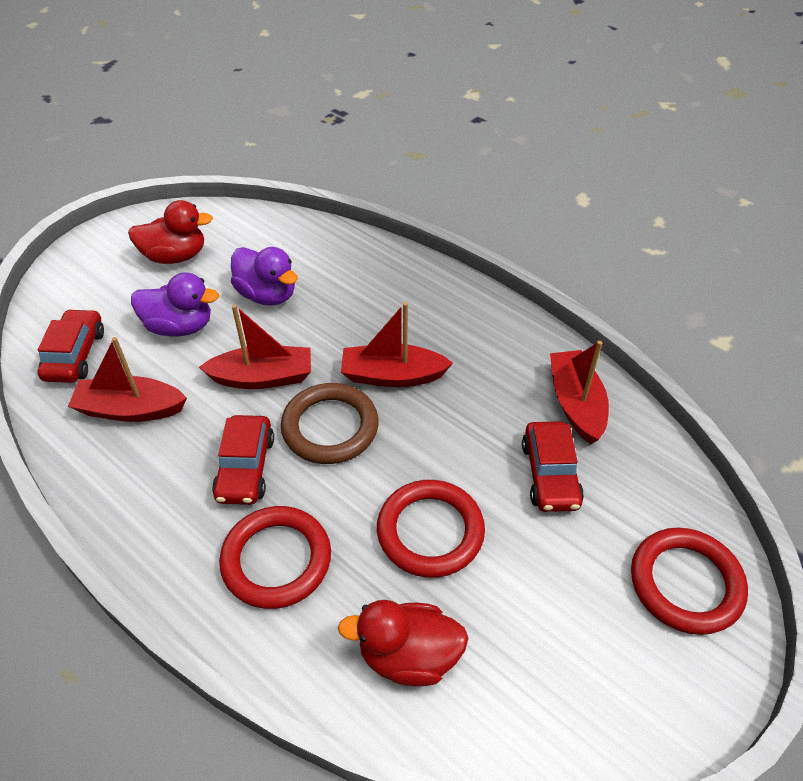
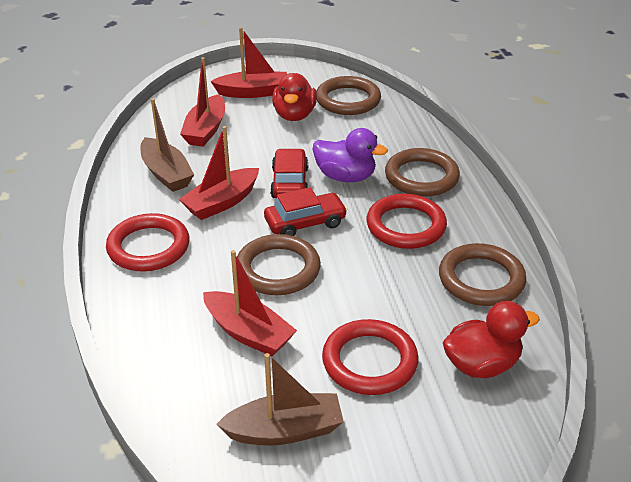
brown boat: none = 0 -> [140,98,194,192] [216,353,344,446] = 2
brown ring: [281,383,379,464] = 1 -> [237,234,321,295] [316,76,381,115] [385,148,460,197] [439,243,527,306] = 4
purple duck: [131,272,219,337] [231,247,298,306] = 2 -> [312,128,388,182] = 1
red car: [37,309,104,383] [212,415,274,505] [522,421,584,512] = 3 -> [264,187,348,236] [270,148,308,199] = 2

